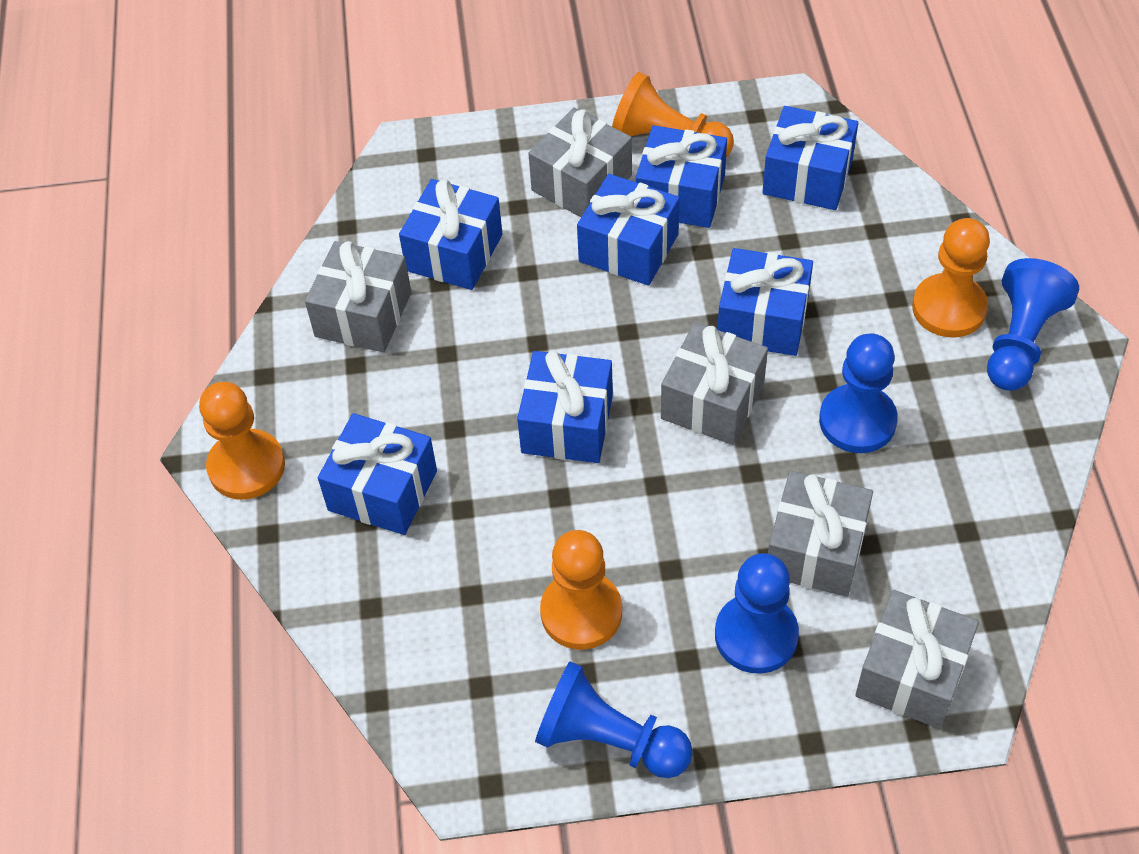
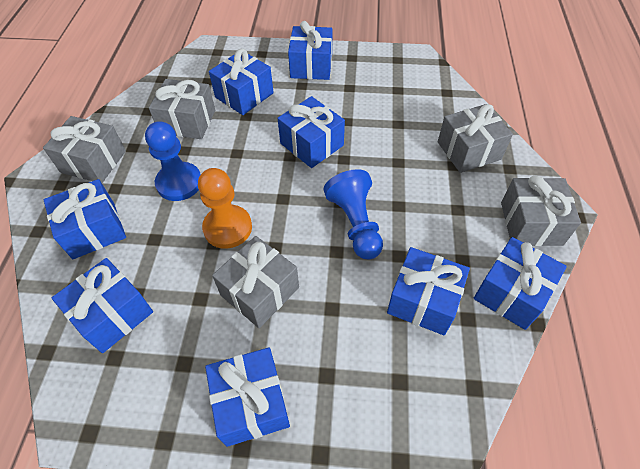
blue gift: [318,413,437,535] [399,179,502,290] [517,351,613,463] [577,174,680,286] [636,125,727,228] [717,248,813,356] [762,106,858,210] = 7 -> [44,179,126,259] [52,258,153,353] [205,347,290,447] [209,49,274,115] [277,96,345,168] [288,21,332,80] [387,247,470,335] [474,237,567,330] = 8
blue pawn: [535,661,693,778] [715,553,799,674] [819,333,898,453] [987,258,1079,391] = 4 -> [145,121,201,201] [324,169,383,260] = 2
orange pawn: [199,382,285,500] [540,530,622,649] [612,72,734,157] [912,218,990,338] = 4 -> [198,168,252,249] = 1

